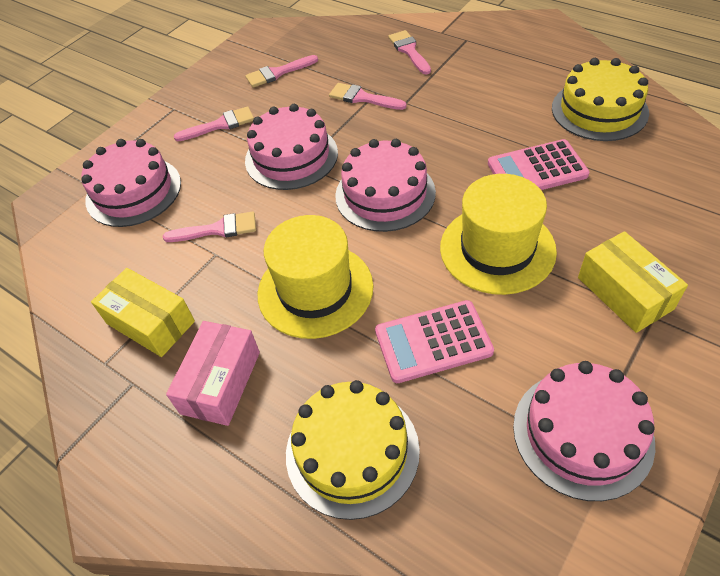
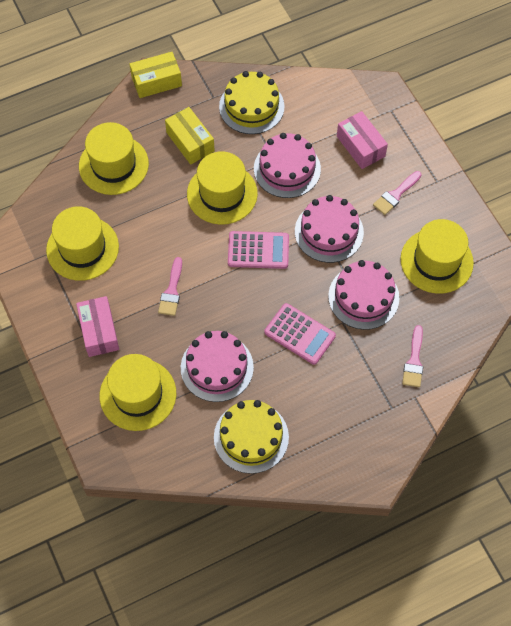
pink box: [166,321,260,426] = 1 -> [76,296,119,357] [337,111,388,169] = 2
pink brush: [163,211,256,242] [174,106,254,141] [245,55,318,88] [329,83,406,110] [388,30,431,75] = 5 -> [158,257,182,316] [373,171,422,215] [402,325,423,387] = 3
yellow hat: [258,215,373,339] [440,174,557,295] = 2 -> [46,206,119,281] [79,122,149,195] [99,354,176,431] [187,151,258,225] [400,219,474,294] = 5

